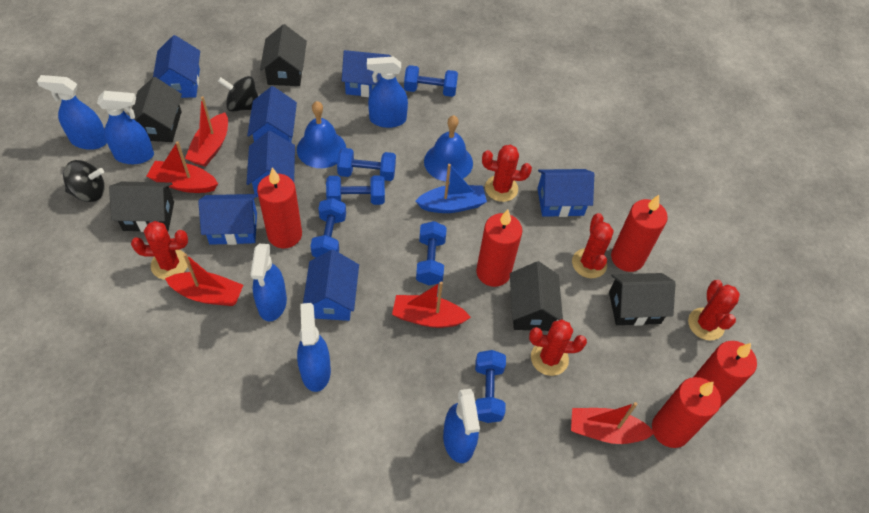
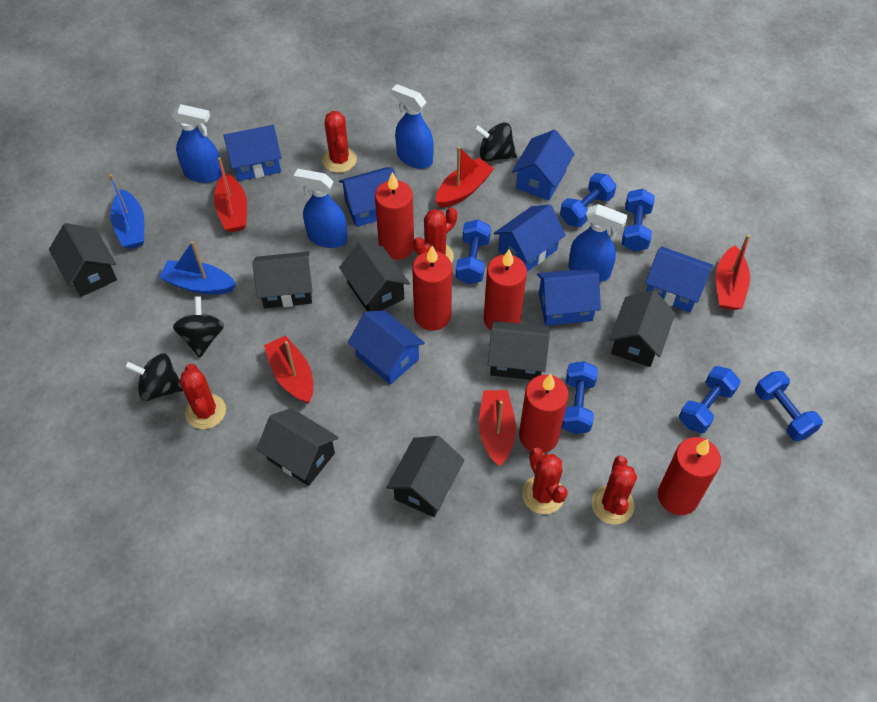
black house: [109,182,174,232] [129,77,182,142] [260,24,307,86] [510,261,563,331] [609,273,676,326] = 5 -> [49,223,117,297] [252,251,313,308] [257,408,339,486] [339,241,410,311] [386,436,464,517] [488,321,550,380] [609,290,675,367] = 7
black spinning top: [63,160,105,202] [218,76,258,112] = 2 -> [124,354,183,401] [173,297,224,358] [474,123,517,161] = 3
blue bell: [297,101,346,168] [424,115,473,182] = 2 -> none = 0
blue boat: [416,164,487,213] = 1 -> [109,174,144,249] [159,241,236,295] = 2
blue spray bottle: [37,75,107,150] [97,91,154,164] [251,244,287,321] [297,303,331,392] [367,56,408,128] [443,389,480,463] = 6 -> [172,104,222,183] [294,169,348,248] [391,84,434,169] [568,204,628,282] = 4

